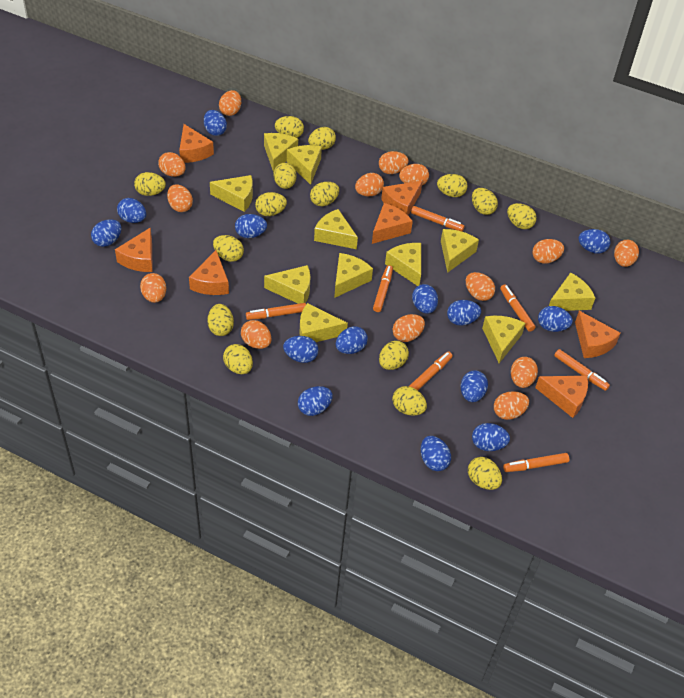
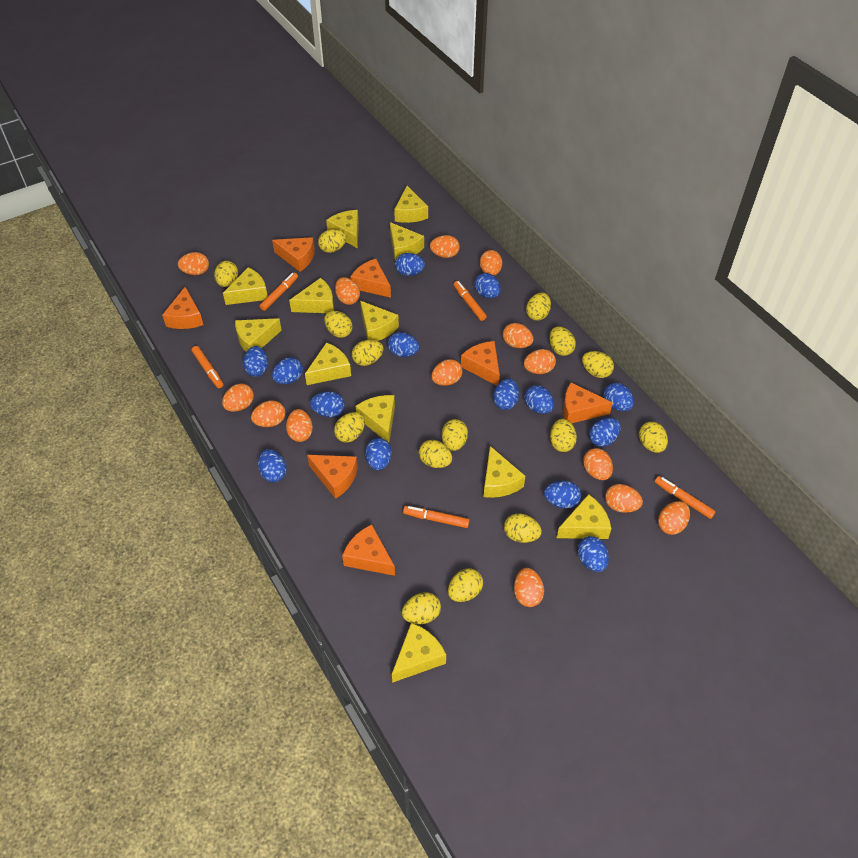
orange marker: [246,303,306,320] [373,265,393,312] [409,352,453,390] [411,206,465,231] [500,285,536,332] [503,453,569,472] [554,349,610,391] = 7 -> [192,346,223,388] [259,272,298,311] [403,506,470,528] [453,281,487,321] [655,476,716,519] = 5
yellow cheese: [210,175,253,212] [264,133,298,172] [264,265,310,304] [287,145,322,185] [300,303,348,342] [314,209,358,249] [334,253,373,298] [385,243,421,286] [441,229,479,273] [482,316,525,363] [549,272,595,311] = 11 -> [223,267,268,305] [235,318,282,352] [289,278,334,313] [305,342,351,385] [326,210,359,248] [356,395,395,443] [360,301,399,341] [390,222,424,261] [392,623,446,683] [394,186,428,223] [484,446,525,498] [557,494,611,539] = 12

